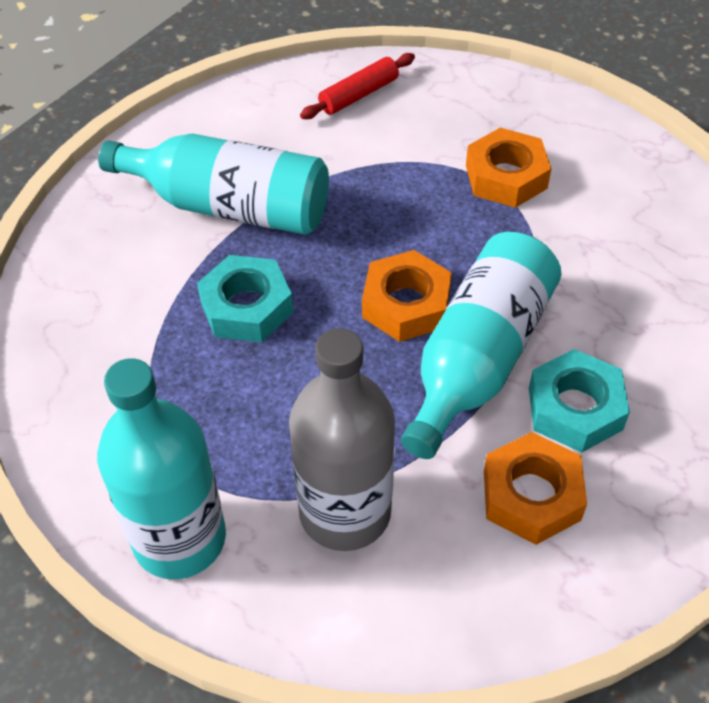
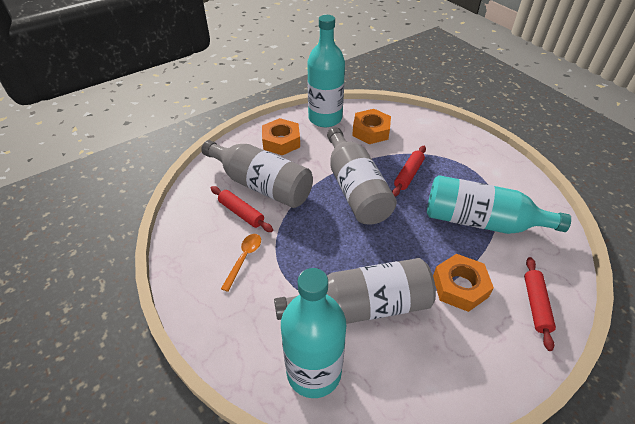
grey bottle: [289,328,395,551] = 1 -> [201,140,313,208] [274,258,436,324] [327,127,397,225] = 3
orange spoon: none = 0 -> [221,234,261,292] = 1
red rolling pin: [300,53,415,119] = 1 -> [211,186,273,232] [392,146,426,196] [524,257,556,351] = 3
turquoise nut: [197,255,293,342] [529,349,630,453] = 2 -> none = 0

